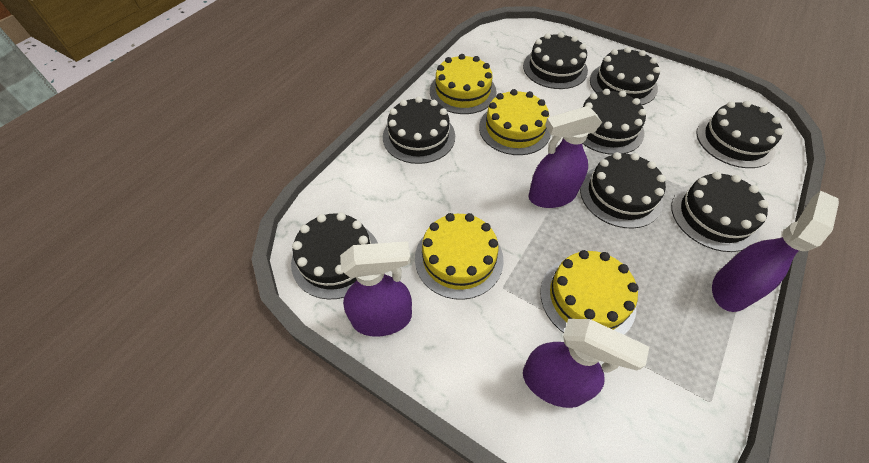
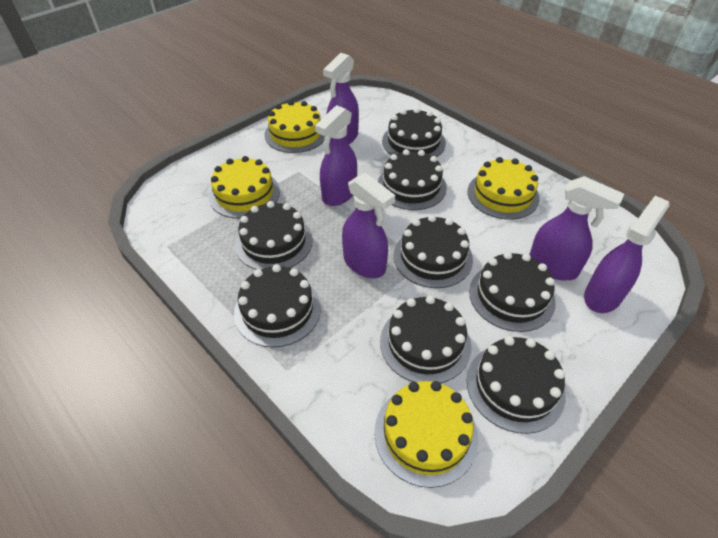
purple spray bottle: [340,241,412,337] [523,319,649,408] [529,106,602,208] [712,190,839,312] = 4 -> [315,105,357,206] [323,53,359,144] [342,173,395,278] [529,176,624,280] [584,196,670,313] = 5

